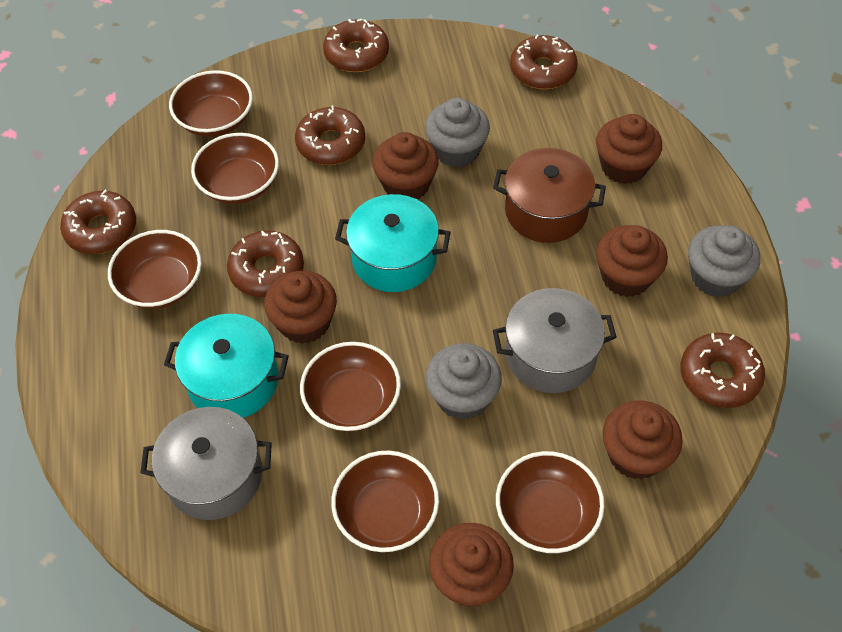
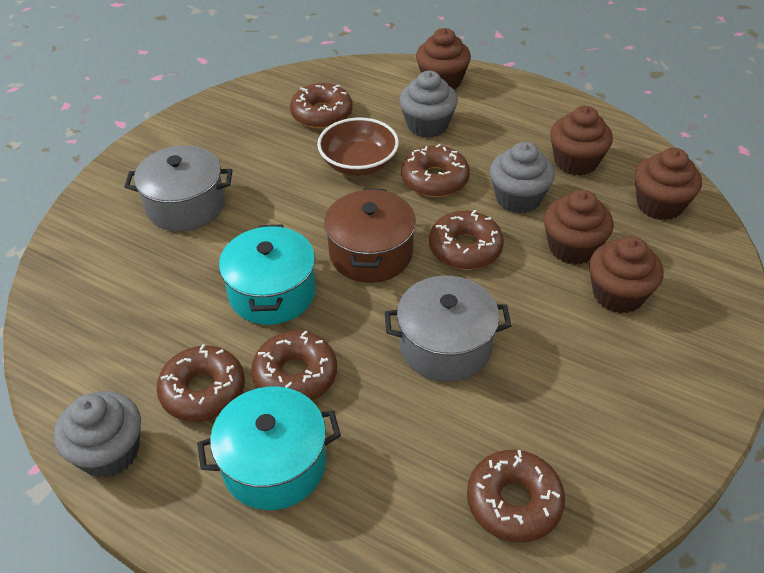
brown bowl: [108,230,202,309] [169,70,253,137] [191,133,279,204] [300,342,401,432] [331,451,439,552] [496,451,605,553] = 6 -> [317,118,399,176] = 1
brown cupcake: [264,271,337,344] [372,132,439,199] [429,523,514,606] [596,114,662,184] [596,225,668,297] [602,401,683,480] = 6 -> [416,28,471,90] [544,190,613,265] [550,106,613,176] [589,236,663,313] [635,148,702,220] = 5

